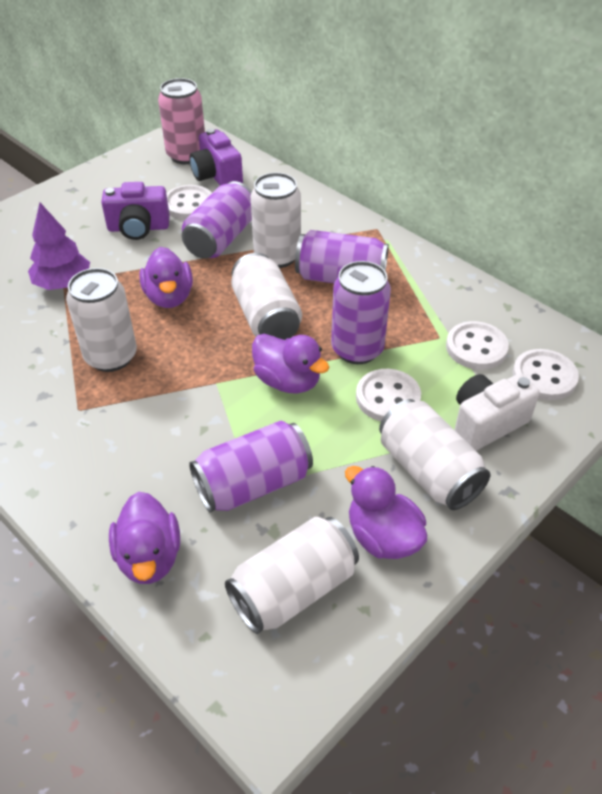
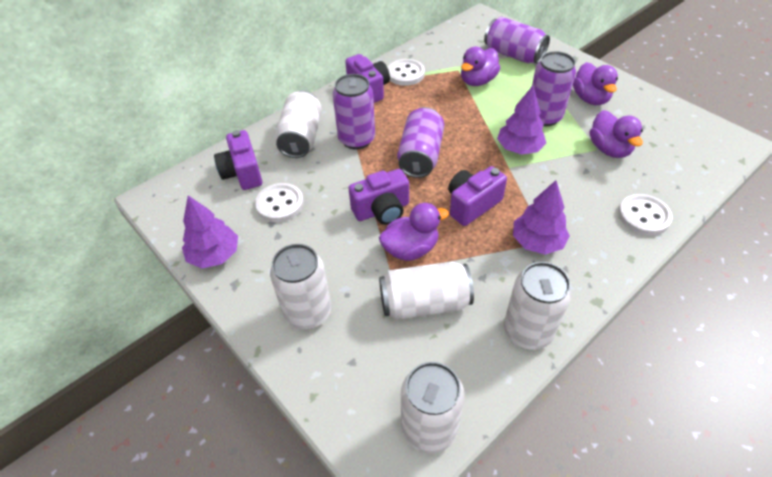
pink can: [158,78,205,164] = 1 -> none = 0
purple camera: [101,182,170,240] [189,128,243,186] = 2 -> [214,130,262,190] [345,54,390,103] [348,169,409,225] [448,166,507,226] = 4
purple tree: [28,203,90,290] = 1 -> [182,195,238,268] [497,86,546,155] [513,180,570,255] = 3
white button: [166,185,212,220] [356,369,421,421] [446,321,509,370] [513,349,579,400] = 4 -> [255,183,304,222] [387,59,425,86] [618,194,673,235] = 3
white camera: [455,374,540,451] = 1 -> none = 0

